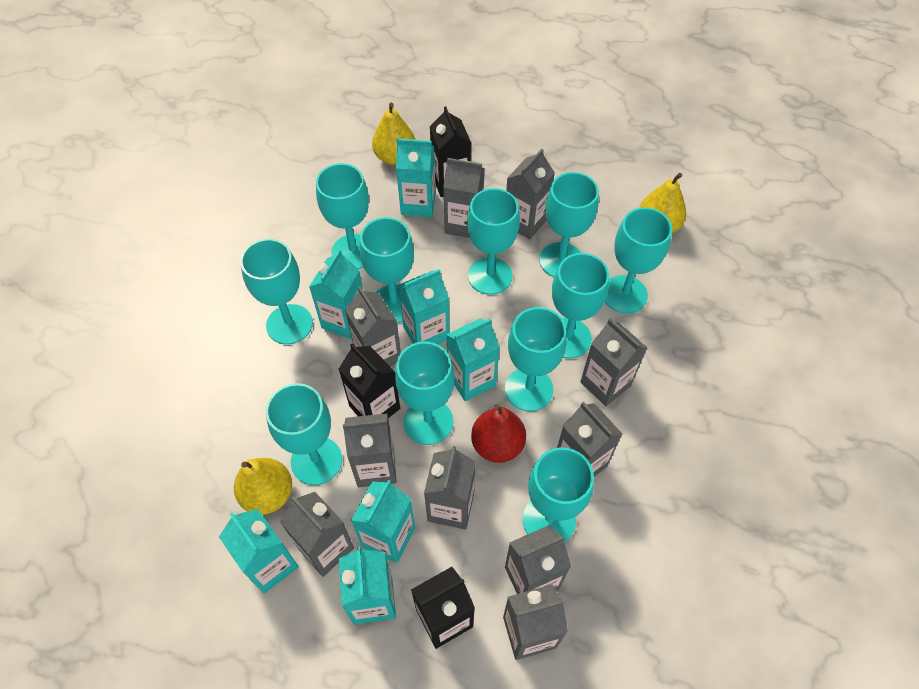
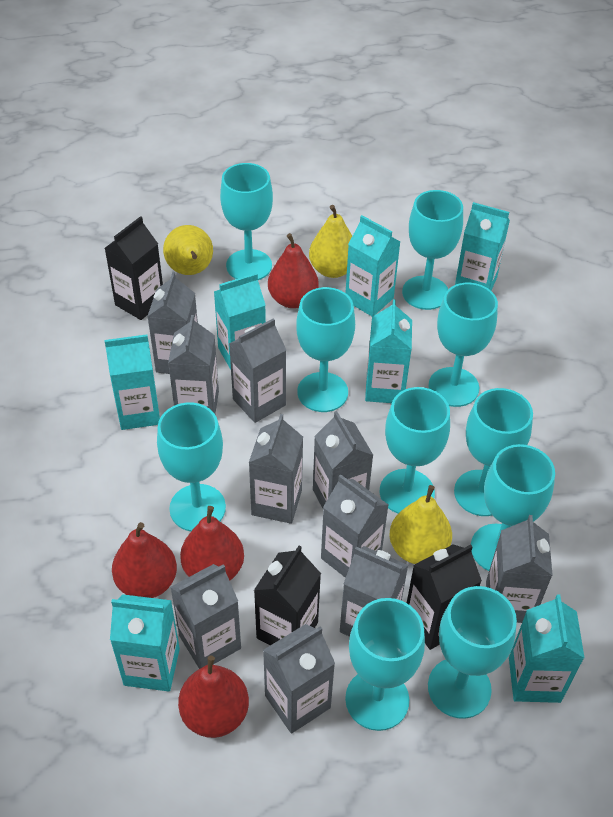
red pear: [471,404,526,463] = 1 -> [112,522,177,598] [178,655,249,738] [180,506,244,581] [268,233,319,308] = 4
turquoise goblet: [240,239,313,344] [266,383,342,485] [316,163,369,269] [360,217,414,323] [395,341,455,445] [467,188,520,295] [505,307,567,411] [523,447,594,543] [539,172,599,277] [552,253,609,359] [605,207,672,314] = 11 -> [157,402,226,531] [220,163,273,280] [296,287,355,412] [345,598,425,731] [380,387,450,514] [402,190,463,310] [428,283,498,407] [428,586,517,719] [454,388,533,516] [471,444,555,571] = 10

